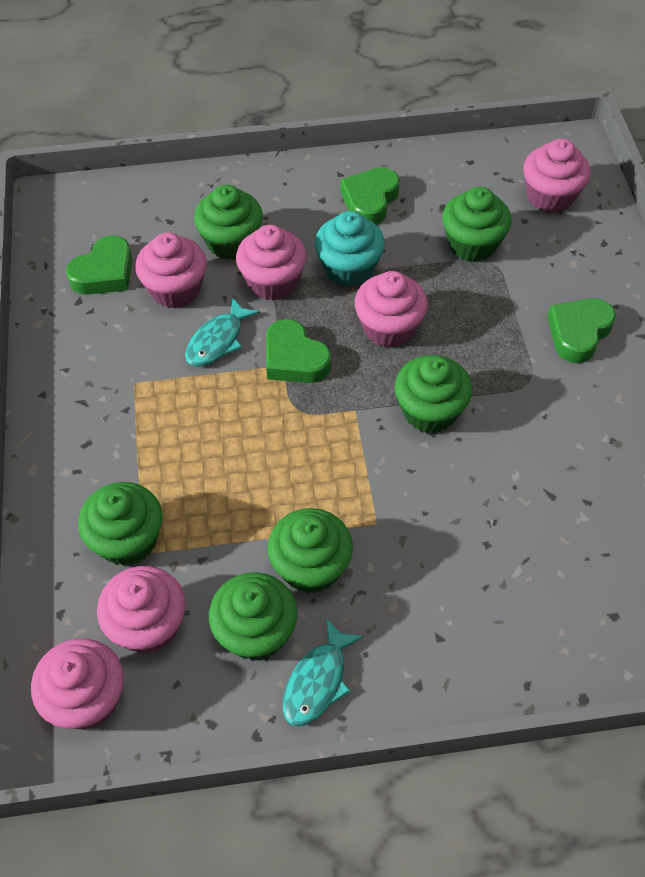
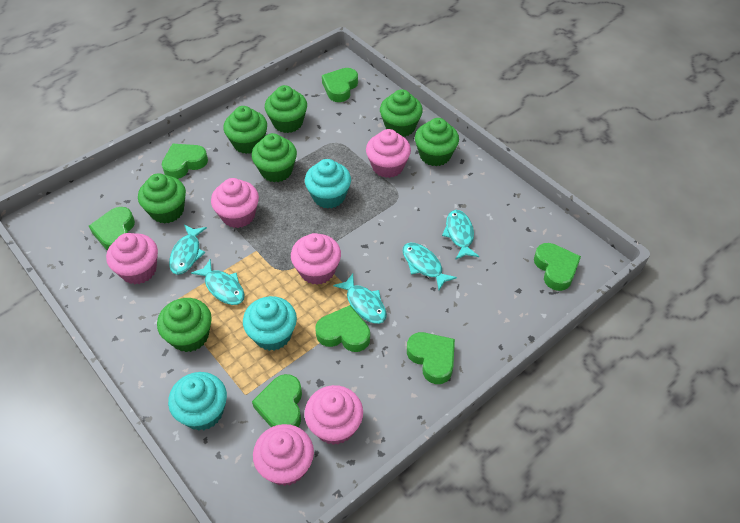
green cupcake: [78,482,163,566] [194,185,263,260] [209,572,298,661] [268,508,353,594] [395,355,472,433] [442,187,512,262] = 6 -> [138,173,186,224] [157,298,212,352] [224,106,267,154] [252,133,297,182] [265,85,307,133] [380,89,423,137] [415,118,459,166] = 7
green heart: [66,235,133,295] [266,319,331,383] [340,167,400,225] [547,298,616,363] = 4 -> [89,207,135,250] [162,143,208,179] [252,374,302,427] [315,305,370,352] [322,68,358,102] [407,332,455,384] [534,243,581,291] = 7
turquoise cupcake: [315,211,385,287] = 1 -> [168,372,227,431] [243,296,297,351] [305,159,351,209] = 3
turquoise fish: [185,297,260,367] [283,618,364,727] = 2 -> [169,225,207,275] [191,259,245,305] [333,274,387,324] [402,243,457,290] [442,210,479,260] = 5

